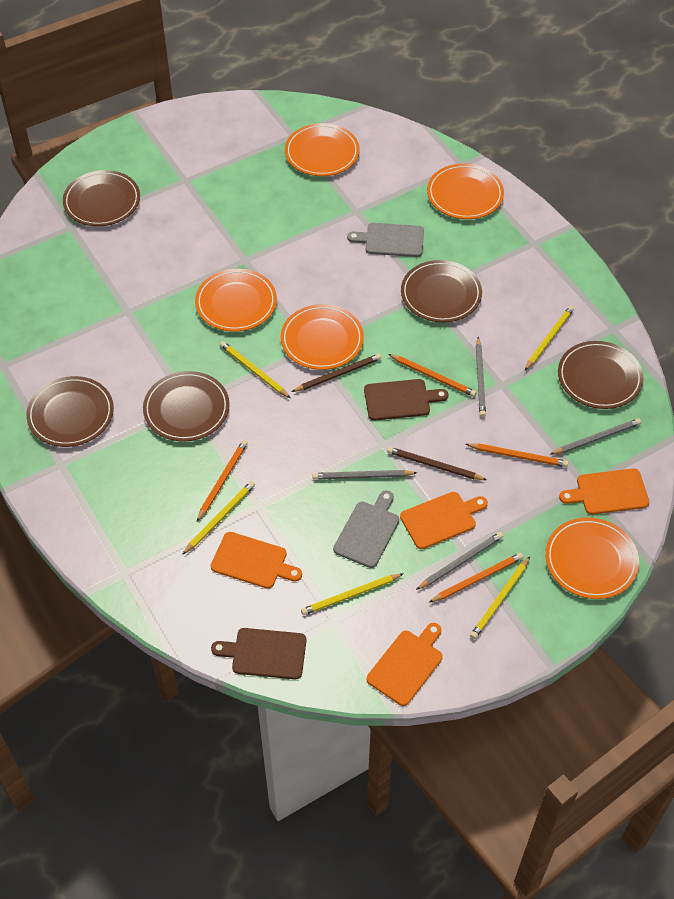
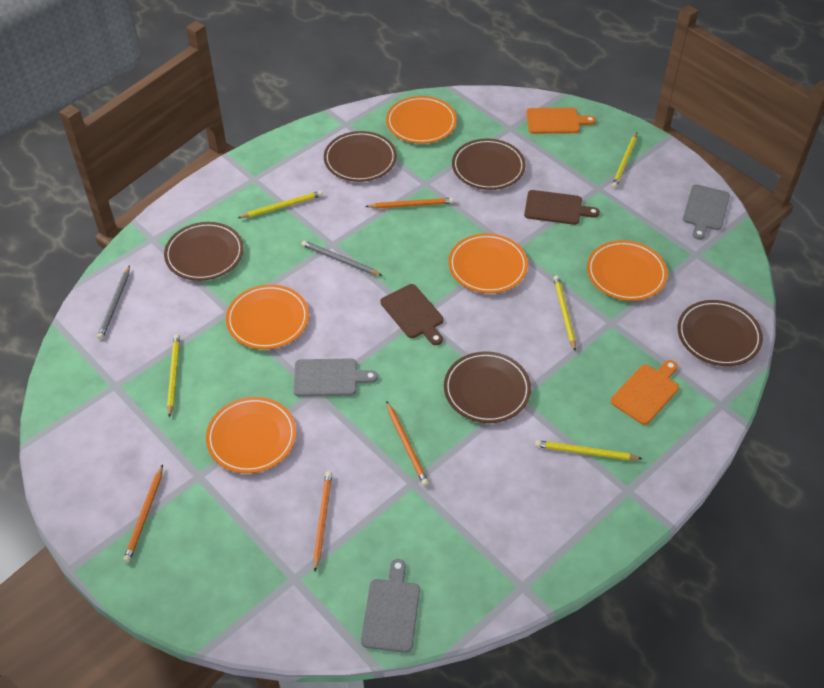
brown pencil: [291,354,381,392] [387,447,487,480] = 2 -> none = 0
grey cutting board: [333,490,399,568] [347,223,424,257] = 2 -> [294,358,378,397] [361,559,420,653] [683,184,730,240] = 3
grey pencil: [313,470,417,480] [416,532,503,590] [476,337,486,417] [550,418,641,455] = 4 -> [97,265,130,340] [301,241,383,276] = 2
orange cutting board: [211,532,302,589] [367,623,443,706] [400,492,488,549] [559,468,649,515] = 4 -> [527,108,596,134] [611,360,679,425] = 2

